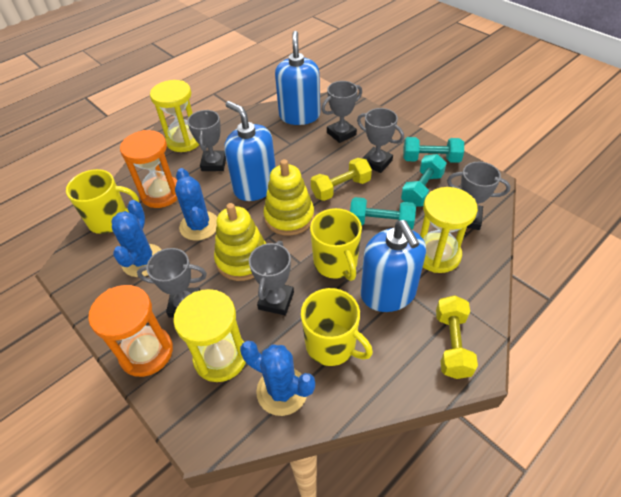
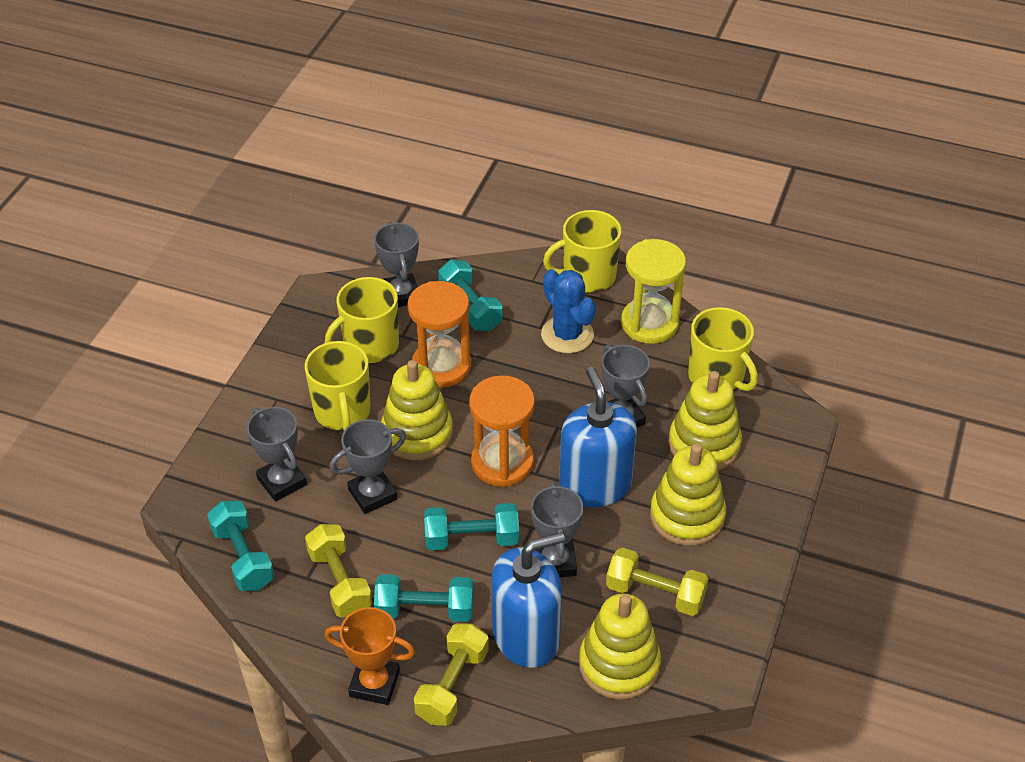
blue cactus: [111,200,162,277] [175,168,217,241] [240,341,315,416] = 3 -> [541,269,596,354] = 1
blue soap dispenser: [224,101,276,201] [275,31,320,125] [361,220,426,312] = 3 -> [491,532,565,668] [559,367,637,507] = 2
grey trophy: [137,248,207,318] [187,110,226,171] [249,241,294,315] [322,81,362,143] [357,108,404,173] [447,162,510,230] = 6 -> [247,407,307,502] [330,419,406,514] [374,222,419,307] [531,482,583,577] [602,345,650,428] = 5
orange trophy: none = 0 -> [325,607,415,705] = 1
turquoise dumbbell: [350,197,416,230] [401,154,447,207] [403,137,464,163] = 3 -> [207,501,274,591] [374,574,474,622] [424,503,519,550] [438,259,503,331] = 4
yellow dumbbell: [311,158,372,201] [436,295,478,379] = 2 -> [305,524,372,617] [414,623,489,726] [606,548,709,616] = 3
yellow hourglass: [150,80,199,152] [173,289,246,382] [420,187,478,273] = 3 -> [621,239,686,344] = 1
yellow mug: [66,169,139,234] [301,288,373,366] [310,208,362,281] = 3 -> [305,341,371,430] [325,277,399,363] [543,210,622,293] [688,307,758,391] = 4
yellow stacking toy: [214,203,266,281] [263,159,314,236] = 2 -> [381,360,453,460] [579,594,661,700] [650,444,726,546] [669,371,742,470] = 4

